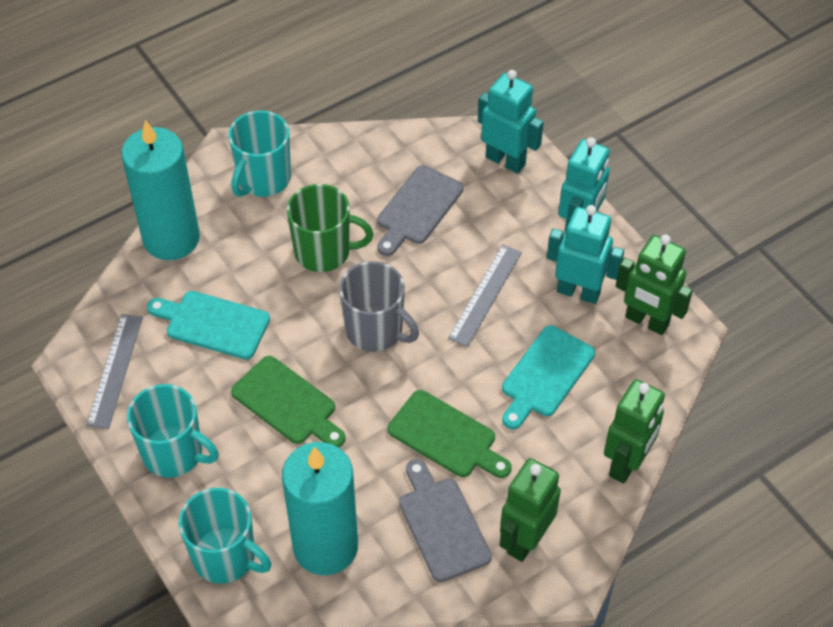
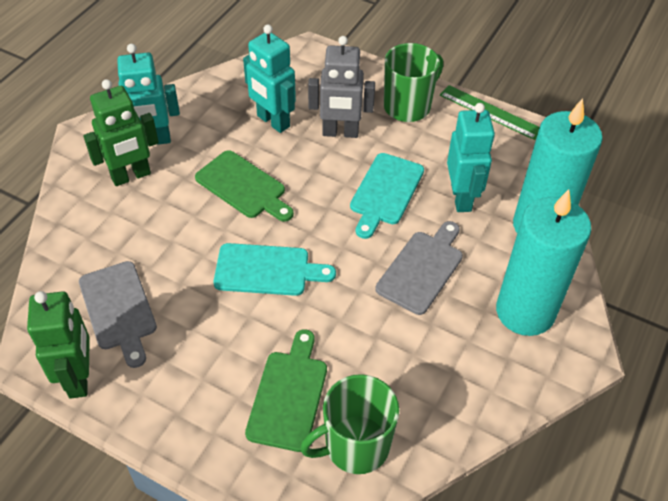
green mug: [287,184,373,272] = 1 -> [300,374,399,474] [384,43,443,122] = 2
green robot: [500,458,561,562] [604,379,665,483] [616,234,693,335] = 3 -> [27,291,90,399] [84,79,159,186] = 2
green ruler: none = 0 -> [440,85,540,140] = 1
grey mug: [339,261,419,352] = 1 -> none = 0
grey robot: none = 0 -> [308,36,375,138] = 1
grey ruler: [86,314,143,429] [448,245,522,347] = 2 -> none = 0
turquoise mug: [127,384,218,478] [178,488,271,584] [228,110,291,197] = 3 -> none = 0

